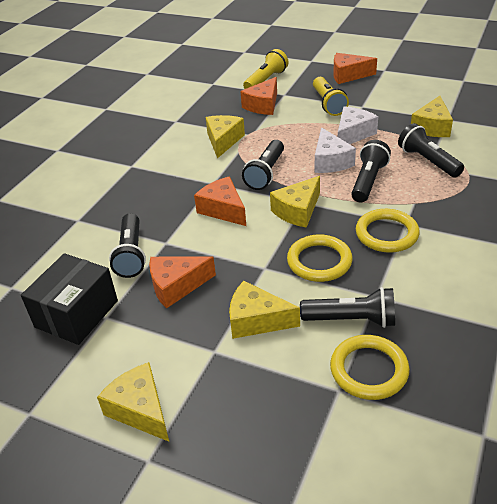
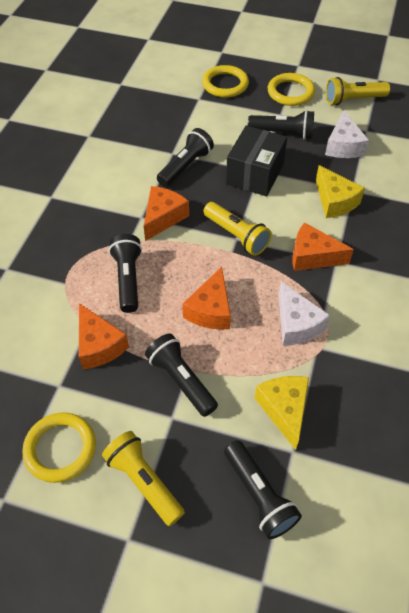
yellow cheese: [97,362,169,441] [206,115,245,159] [229,281,300,339] [270,176,320,228] [411,96,453,137] = 5 -> [255,376,309,450] [316,165,365,218] = 2
yellow flashlight: [243,49,288,89] [313,77,349,116] = 2 -> [102,431,185,526] [203,202,272,256] [326,77,390,105] = 3

